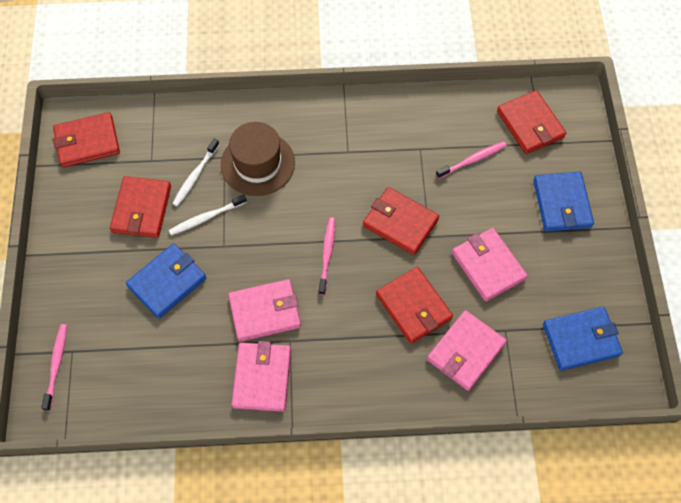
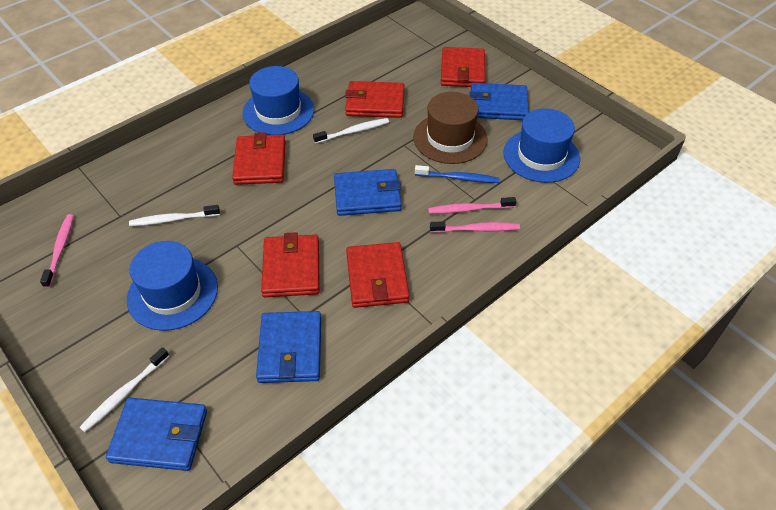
blue hat: none = 0 -> [127,241,218,331] [242,66,314,135] [503,108,580,183] = 3
blue toothbrush: none = 0 -> [415,165,499,183] = 1
blue wallet: [126,244,206,319] [533,171,594,232] [543,306,623,371] = 3 -> [106,398,207,471] [256,311,321,383] [334,169,402,216] [470,83,529,120] = 4
pink wallet: [228,279,301,342] [231,341,291,412] [427,310,507,391] [452,228,528,302] = 4 -> none = 0
white toothbrush: [169,194,247,235] [172,139,219,207] = 2 -> [79,347,169,432] [129,205,220,226] [313,118,389,144] = 3

